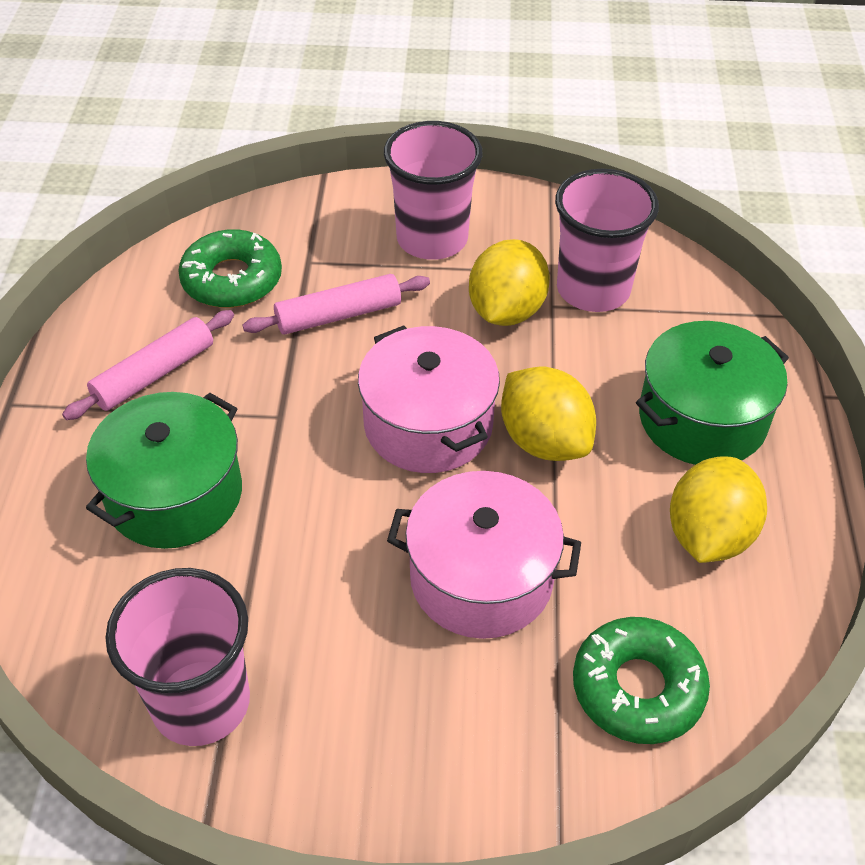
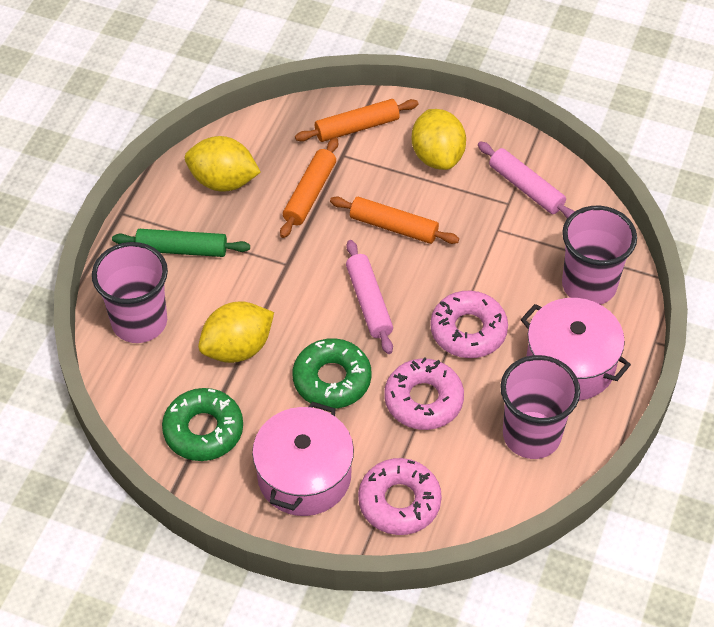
green pot: [86,392,242,549] [636,321,789,465] = 2 -> none = 0
green rolling pin: none = 0 -> [112,229,250,257] = 1
orange rolling pin: none = 0 -> [280,138,338,238] [295,99,418,142] [330,197,459,244] = 3
pink donut: none = 0 -> [358,458,442,535] [384,357,464,430] [430,291,508,358] = 3

